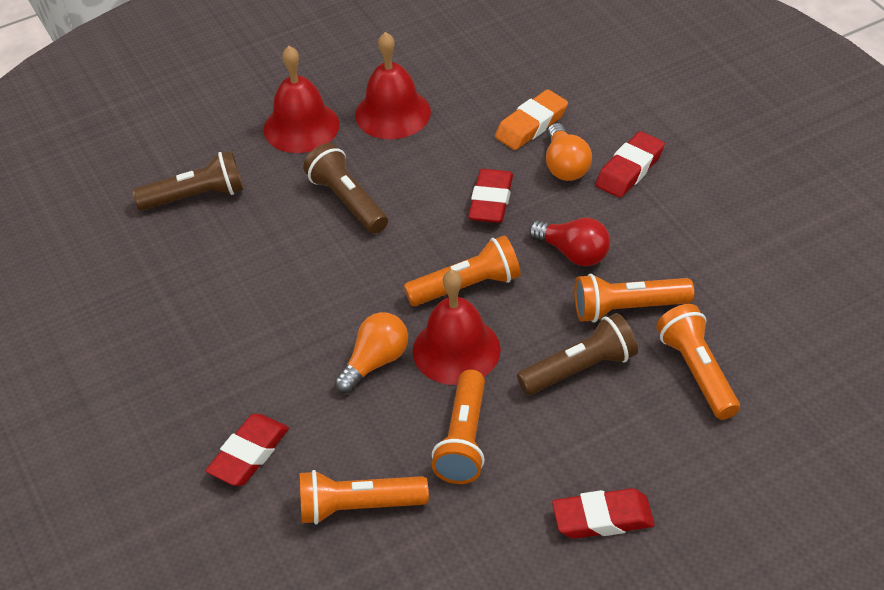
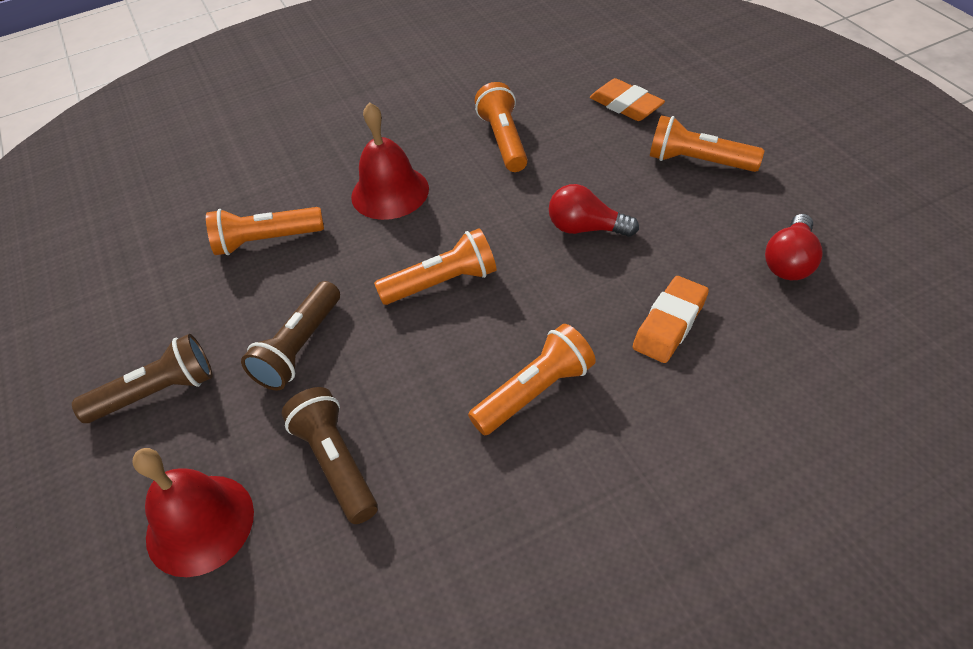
orange eraser: [495,89,568,150] = 1 -> [590,78,665,121] [633,276,709,363] = 2
orange light bulb: [334,312,408,393] [546,123,592,181] = 2 -> none = 0
red bell: [264,46,340,153] [355,32,431,139] [413,270,501,385] = 3 -> [133,448,254,577] [351,102,429,220] = 2
red eraser: [205,414,289,486] [468,169,513,223] [552,488,655,539] [595,131,665,198] = 4 -> none = 0
red light bulb: [529,218,610,266] = 1 -> [549,184,639,237] [765,214,823,280] = 2

